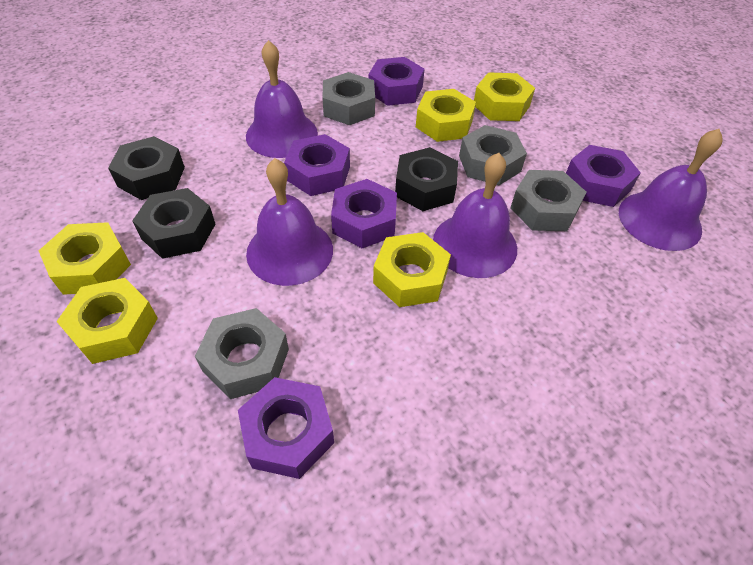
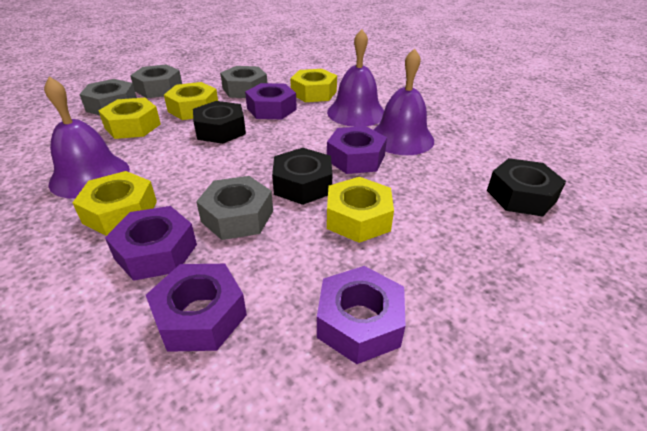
purple bell: [246,40,318,158] [246,158,333,286] [433,153,517,278] [619,129,723,251] = 4 -> [44,77,130,199] [327,29,384,127] [373,48,434,155] = 3

